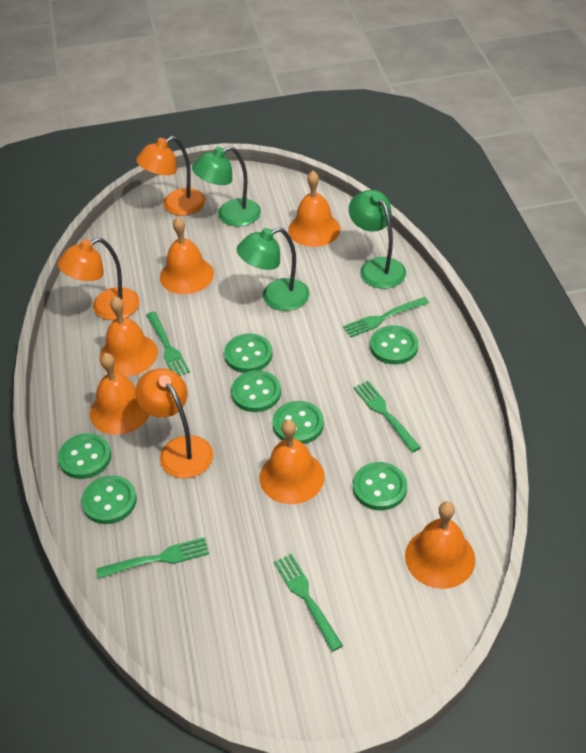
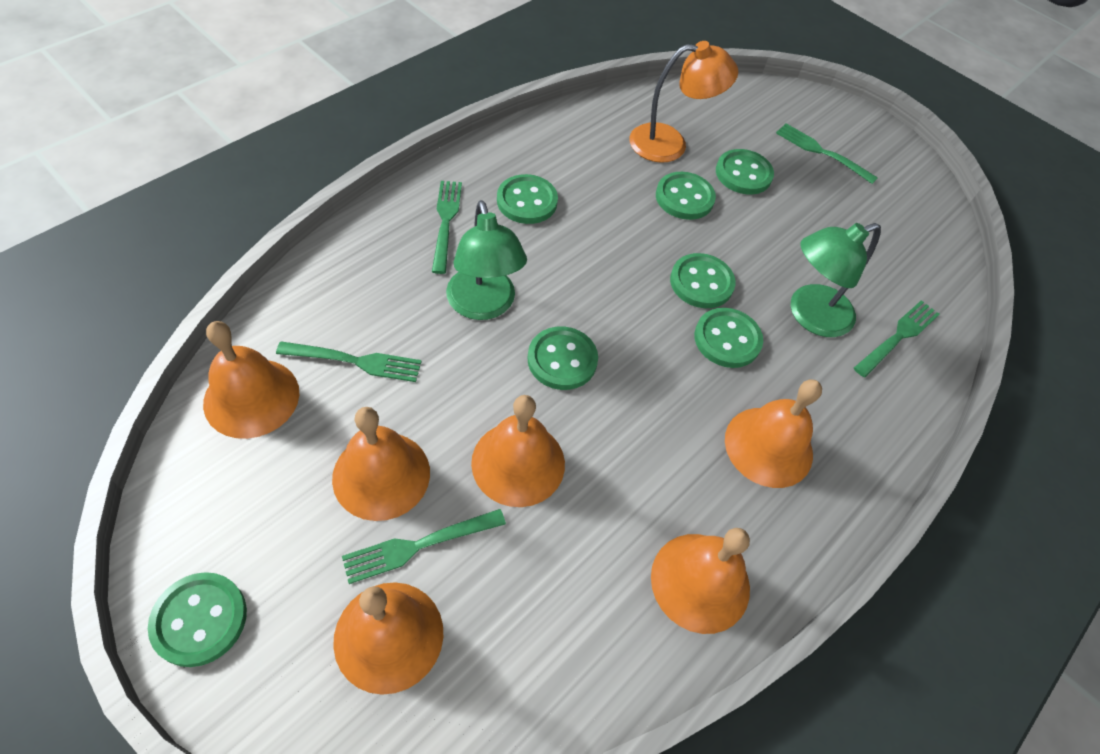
green lamp: [192,146,261,227] [237,227,309,311] [349,190,406,289] = 3 -> [446,200,527,320] [791,223,881,337] = 2
orange lamp: [58,238,140,320] [135,368,213,478] [136,136,206,216] = 3 -> [629,41,738,163] = 1

